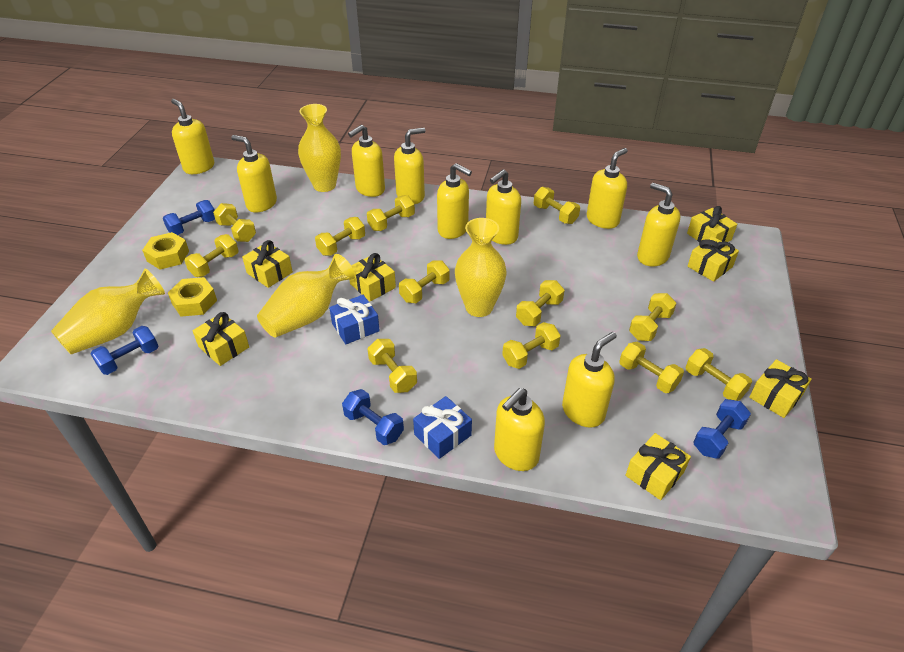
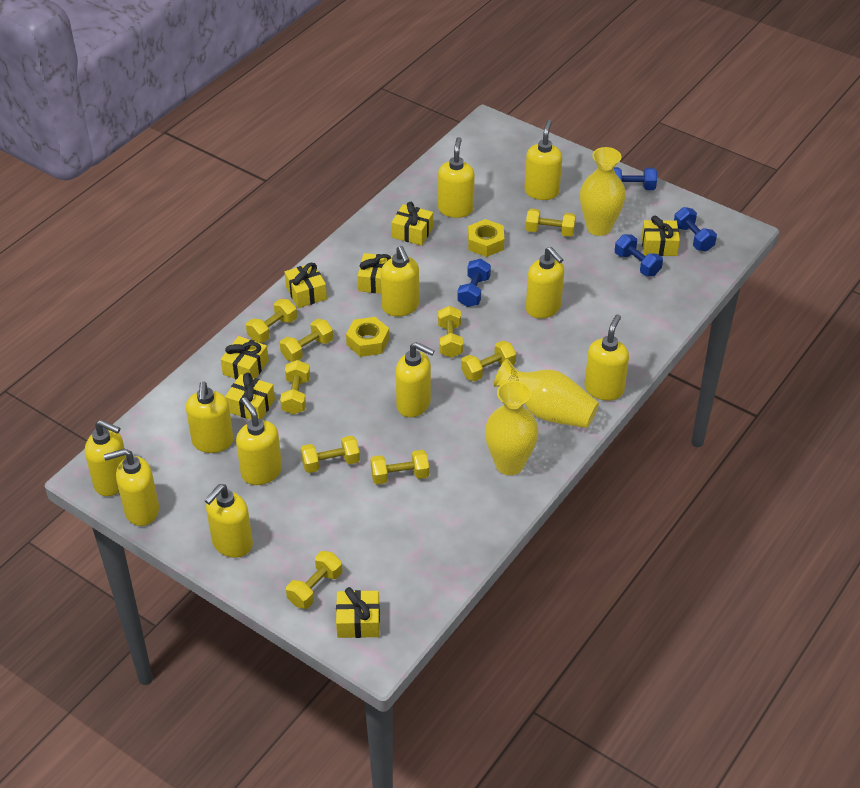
blue gift: [329,295,380,344] [413,396,472,459] = 2 -> none = 0
yellow dumbbell: [185,234,239,277] [213,203,256,242] [315,217,365,256] [367,195,415,231] [368,339,417,393] [399,260,450,303] [502,322,561,369] [516,280,565,326] [534,187,580,224] [619,342,684,393] [629,293,677,341] [685,348,752,401] = 12 -> [246,299,297,343] [280,319,333,362] [280,360,310,415] [286,551,342,609] [300,435,360,473] [370,450,429,485] [438,306,463,358] [461,341,516,382] [526,208,576,237] = 9
yellow soap dispenser: [171,99,214,174] [231,135,277,213] [348,125,385,197] [394,128,426,204] [437,163,472,239] [486,169,521,245] [494,388,545,471] [562,332,617,427] [587,148,628,229] [637,183,680,267] = 10 -> [85,420,126,496] [104,448,159,526] [186,382,234,453] [205,484,253,558] [236,397,282,485] [381,246,419,316] [396,342,435,417] [438,137,475,218] [524,120,562,200] [526,247,564,319] [585,314,629,401] = 11
yellow vase: [51,269,165,354] [257,254,355,338] [298,104,341,192] [455,218,507,317] = 4 -> [485,381,538,475] [494,358,599,428] [580,147,626,236] = 3

